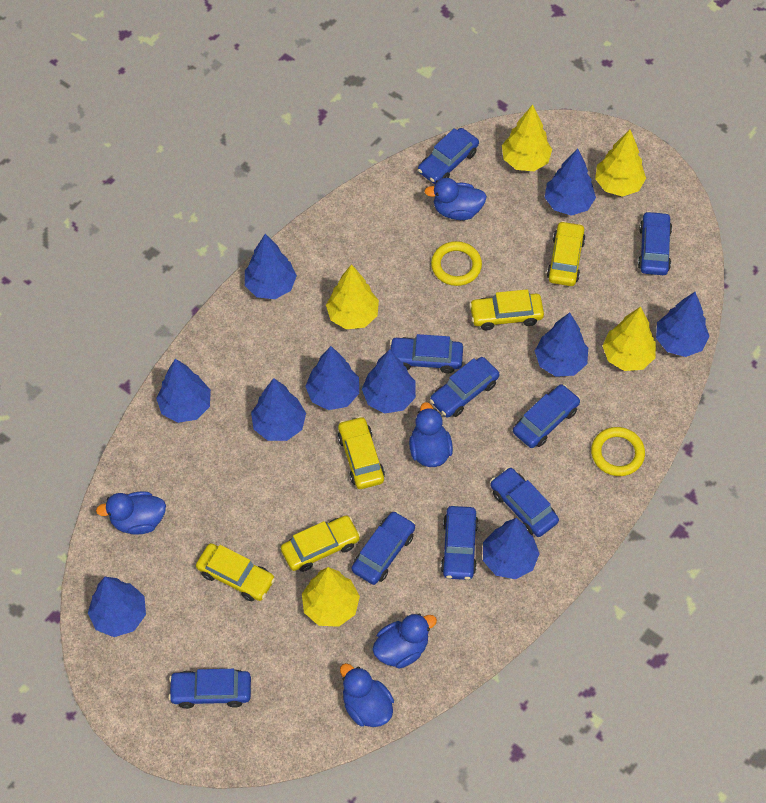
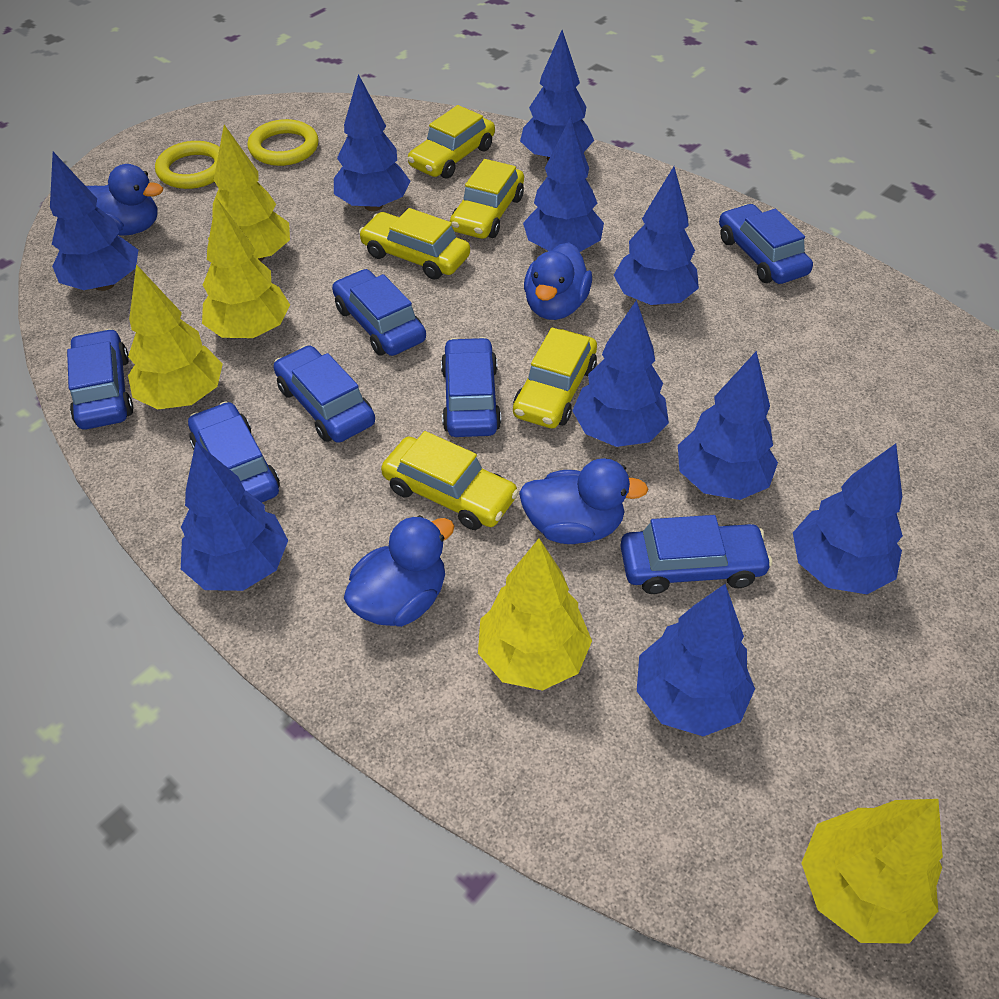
blue car: [168,669,251,709] [352,511,415,585] [390,334,463,373] [418,128,479,184] [430,357,500,418] [441,506,479,580] [491,467,559,537] [513,384,580,448] [638,211,672,275] = 9 -> [67,329,134,429] [188,402,280,503] [274,345,375,443] [332,269,426,356] [441,337,501,437] [620,515,772,594] [719,204,813,284] = 7
blue duck: [96,491,166,535] [340,663,394,727] [372,613,437,669] [409,402,453,467] [424,178,487,220] = 5 -> [86,164,163,236] [344,515,455,627] [519,458,648,544] [524,242,592,320] = 4

